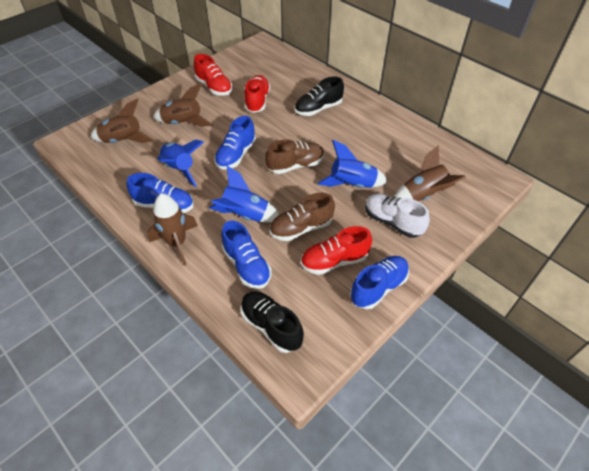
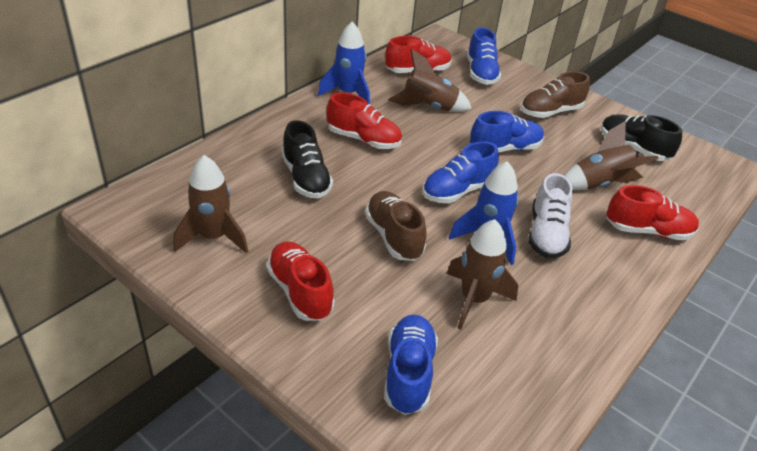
blue rocket: [157,139,204,187] [209,166,279,222] [318,140,388,188] = 3 -> [318,22,370,104] [449,161,519,265] = 2
red shoe: [194,54,232,96] [244,75,270,113] [301,226,372,275] = 3 -> [267,241,335,321] [327,93,402,149] [385,36,452,73] [607,185,699,241] = 4

